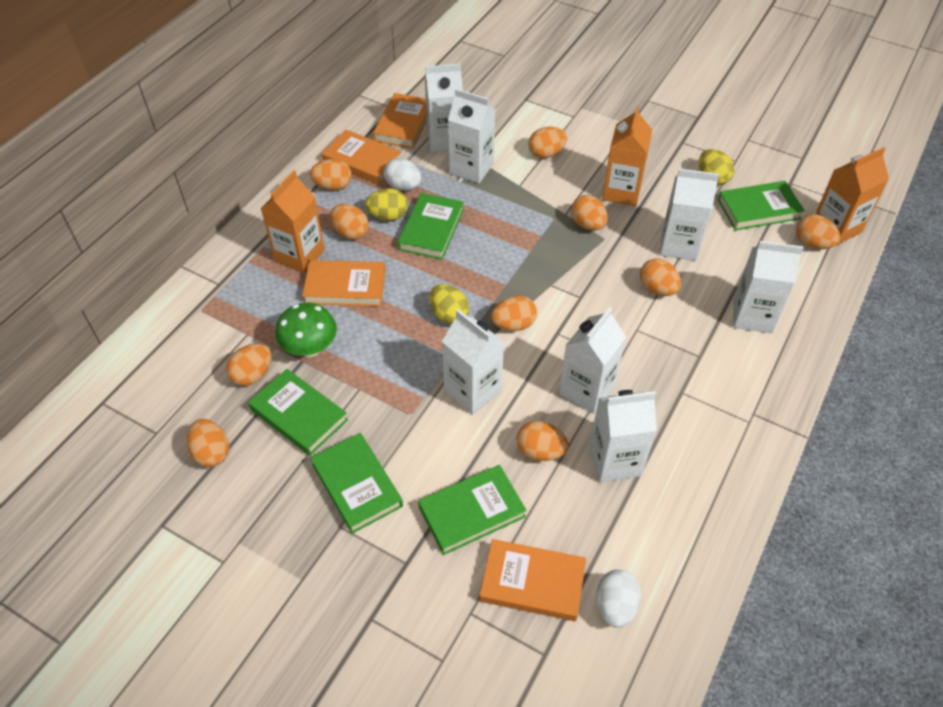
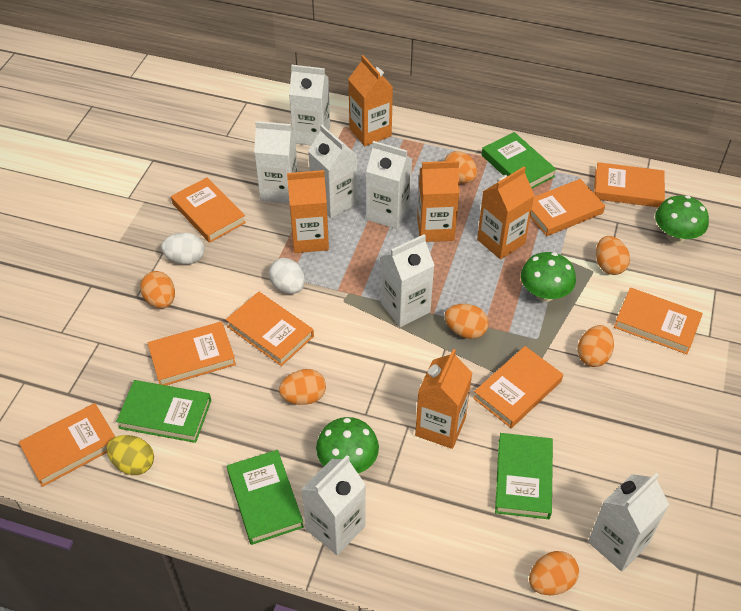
green book: [248,369,348,456] [310,433,403,534] [398,193,464,260] [418,465,527,555] [718,181,805,230] = 5 -> [116,380,211,443] [227,450,304,545] [482,132,556,189] [495,433,553,519] = 4
green mushroom: [275,303,337,357] = 1 -> [316,417,379,473] [521,252,576,302] [655,195,709,243] = 3
orange book: [302,260,386,307] [321,130,401,185] [373,93,427,149] [480,539,586,621] = 4 -> [19,403,115,487] [148,321,236,385] [171,178,246,243] [226,292,314,366] [473,346,563,428] [530,179,605,236] [594,162,665,207] [614,287,703,354] = 8
orange carton: [261,170,325,274] [602,106,652,206] [815,147,889,245] = 3 -> [287,170,329,253] [348,55,393,146] [415,349,472,449] [417,161,459,242] [477,167,535,259] = 5
orange egg: [187,419,229,467] [226,344,272,386] [310,159,352,190] [330,204,369,240] [491,295,537,331] [516,421,569,461] [528,127,567,158] [571,195,608,231] [640,258,681,296] [796,214,840,249] = 10 -> [140,271,175,308] [279,369,326,405] [444,151,477,183] [444,304,489,339] [529,551,579,595] [578,325,614,367] [596,236,630,275] = 7
yellow egg: [365,188,408,221] [429,284,469,325] [699,149,734,185] = 3 -> [107,435,154,475] = 1

